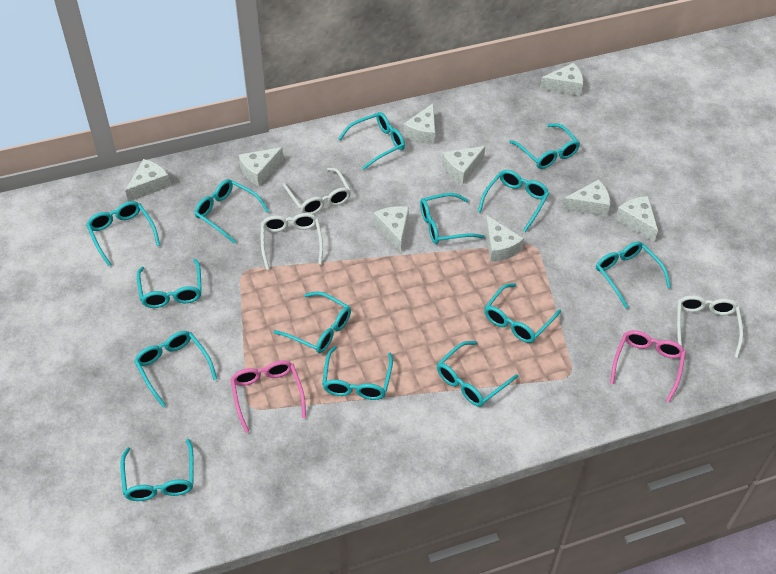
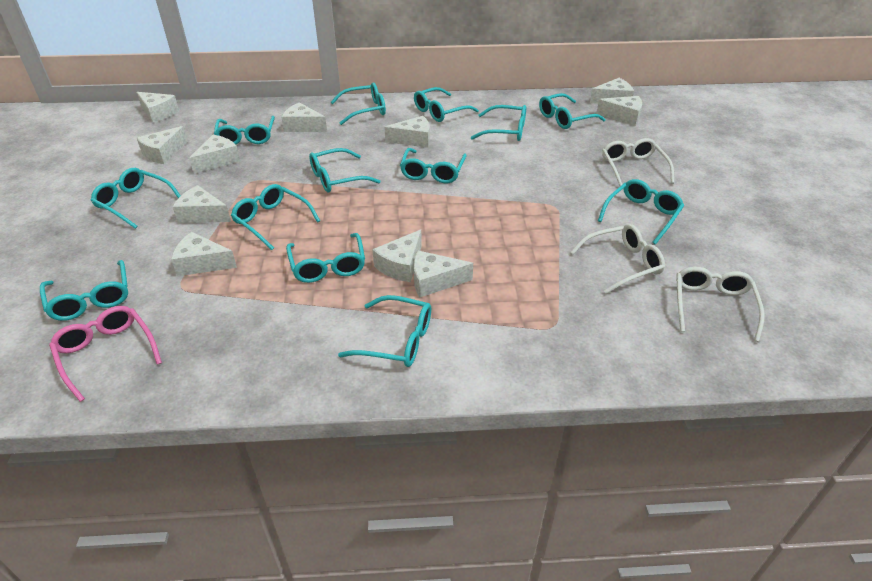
pink glasses: [230,360,306,433] [610,330,686,402] = 2 -> [49,306,162,402] = 1
turquoise glasses: [86,201,160,266] [121,439,194,501] [134,331,217,407] [137,259,202,308] [194,179,269,244] [273,291,351,353] [322,346,393,400] [338,112,405,170] [420,193,485,244] [437,341,519,407] [478,170,549,232] [484,283,561,343] [509,123,580,169] [596,241,671,309] = 14 -> [40,260,128,321] [90,168,181,229] [214,116,275,144] [231,184,320,250] [286,233,365,283] [309,148,380,192] [330,83,386,125] [338,295,431,367] [400,148,467,183] [414,87,479,122] [471,105,526,141] [539,93,605,129] [598,179,684,244] = 13
white cheese: [125,159,171,202] [239,147,283,186] [374,206,409,253] [403,103,435,144] [442,146,485,184] [485,215,524,262] [540,63,583,96] [562,179,610,216] [616,196,658,242] = 9 -> [136,92,179,123] [137,126,188,164] [171,232,237,276] [173,185,231,223] [189,135,240,174] [281,102,327,132] [372,230,422,282] [385,116,430,148] [414,250,473,298] [590,78,634,104] [596,96,642,126] = 11

